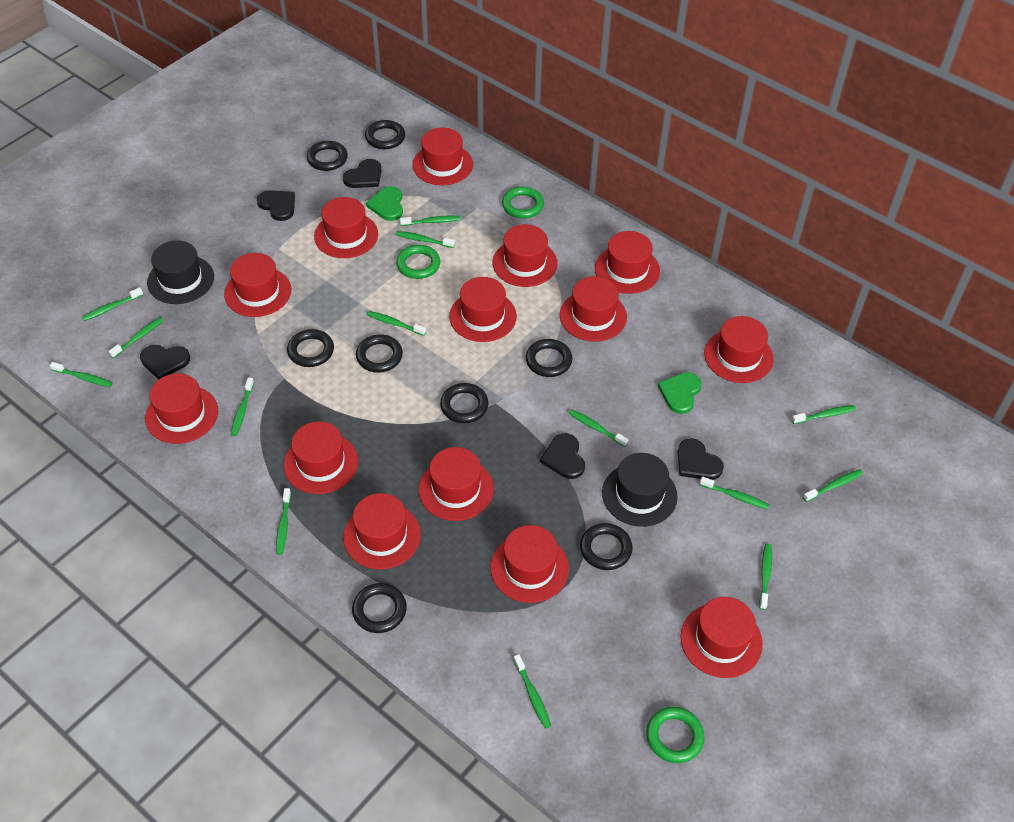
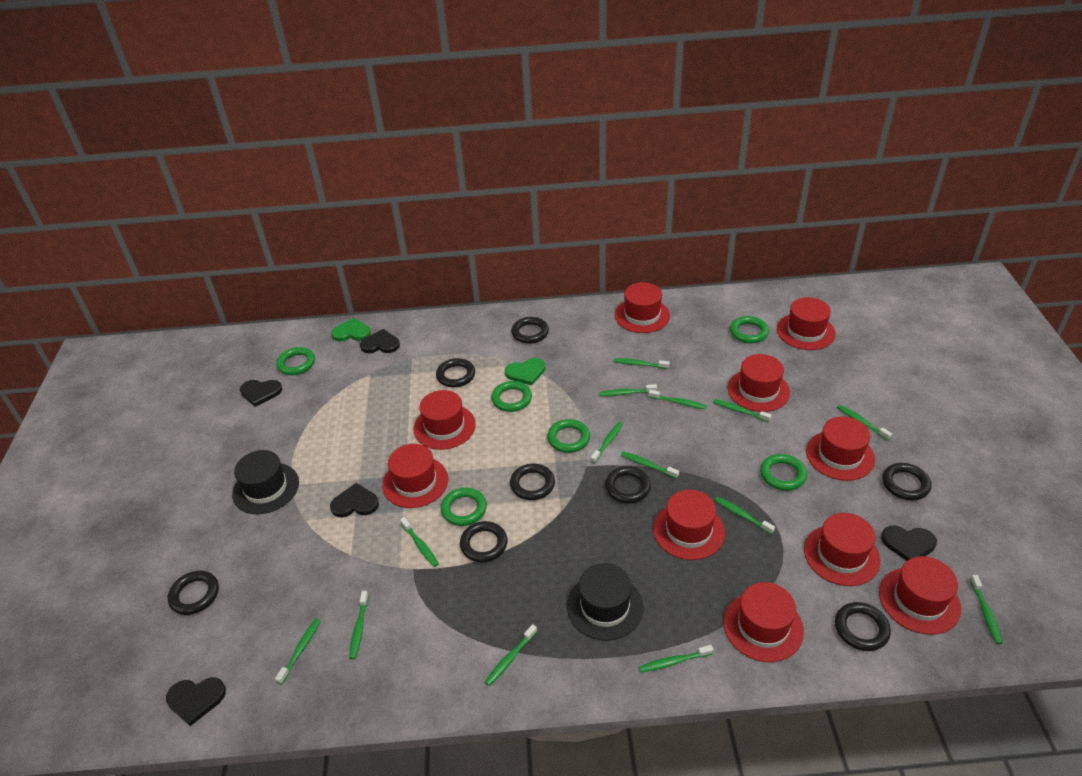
green ring: [396,245,440,279] [502,187,544,218] [646,707,705,763] = 3 -> [276,347,315,375] [441,488,487,526] [491,381,532,412] [547,419,590,453] [730,316,769,343] [760,454,807,491] = 6
red hat: [145,373,218,444] [224,253,291,317] [284,421,358,494] [314,197,378,258] [343,493,421,569] [412,128,473,185] [418,447,494,521] [449,277,517,342] [490,525,569,603] [493,224,558,287] [560,276,627,342] [595,231,660,294] [680,597,763,678] [704,316,774,383] = 14 -> [382,444,448,508] [414,390,476,450] [615,282,670,333] [653,490,725,560] [723,582,804,662] [728,354,790,412] [777,297,836,350] [804,513,881,586] [806,416,875,481] [879,556,961,635] = 10

